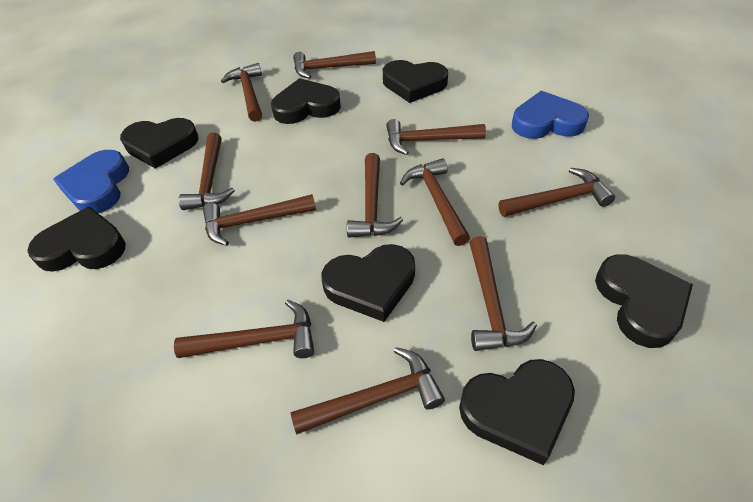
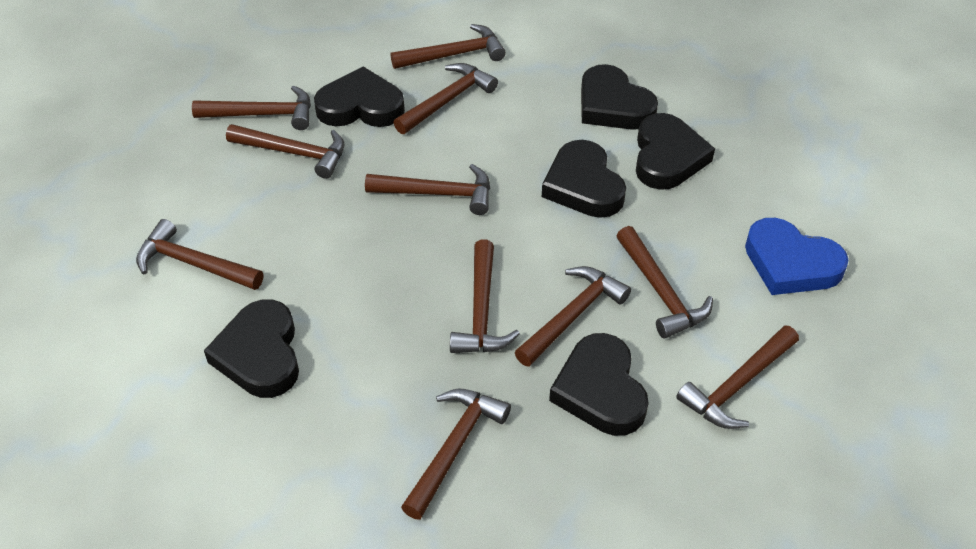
black heart: [27,206,126,272] [120,118,198,169] [271,78,341,124] [321,244,415,322] [383,60,448,103] [459,359,575,465] [595,254,693,348] = 7 -> [204,299,299,398] [314,66,405,127] [542,140,626,218] [549,333,649,436] [581,64,658,130] [636,113,715,190] = 6
blue heart: [53,150,129,213] [512,91,589,139] = 2 -> [745,218,849,295] = 1

